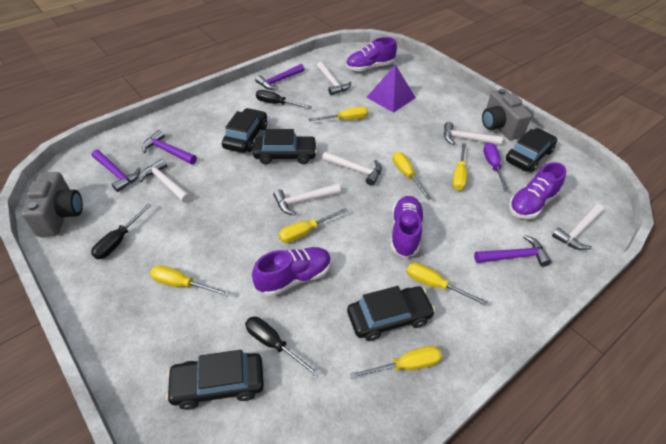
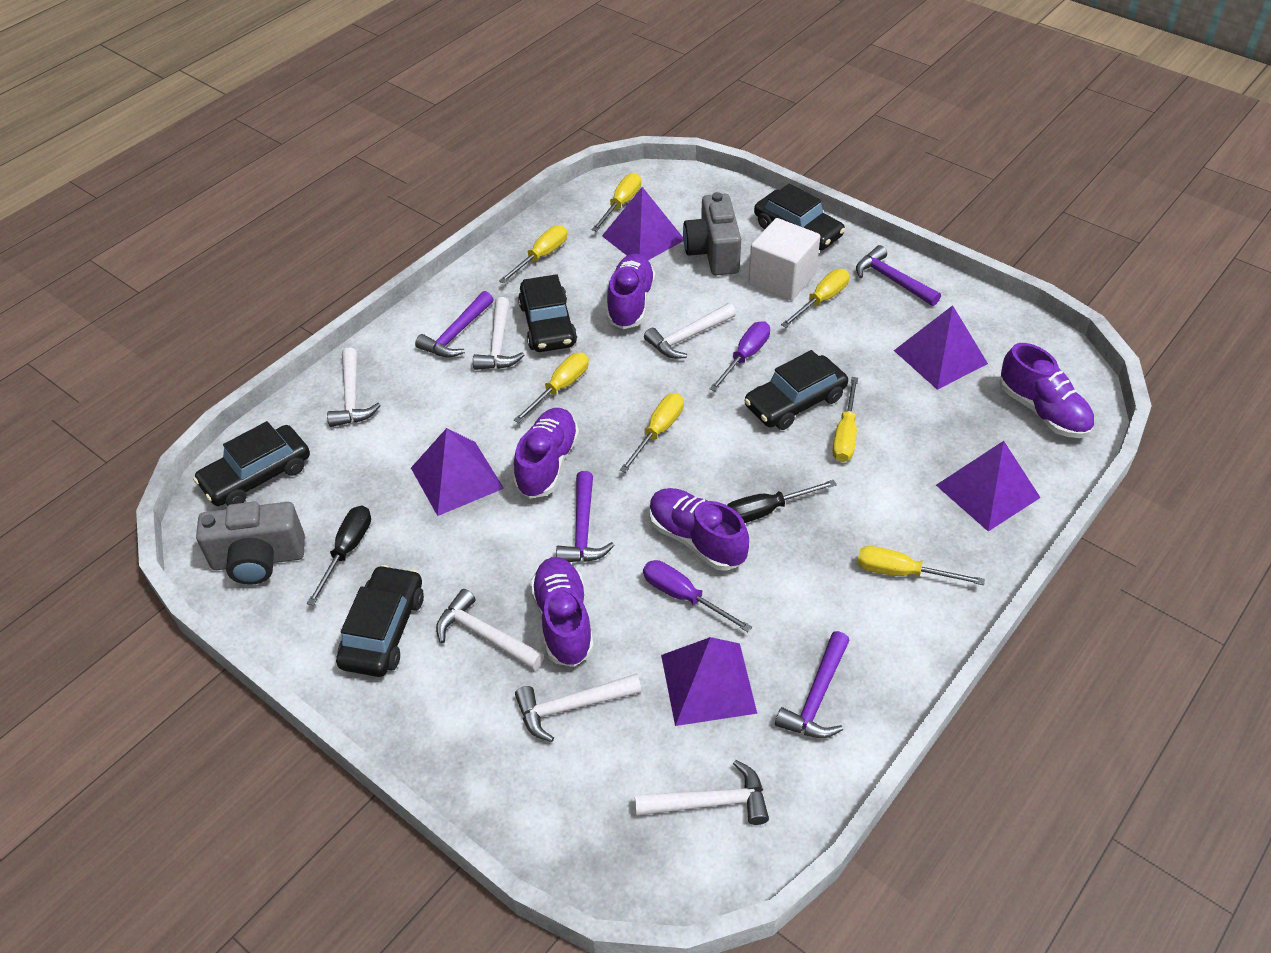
black screwdriver: [91,203,152,259] [245,316,320,377] [256,90,312,109] = 3 -> [307,506,371,606] [727,480,837,523] = 2
purple pyramid: [366,64,416,113] = 1 -> [411,428,504,516] [602,187,683,260] [661,637,757,726] [894,305,988,390] [936,441,1041,531] = 5
purple screwdriver: [483,143,509,192] = 1 -> [643,560,752,632] [709,321,770,391] = 2
purple shoe: [252,247,331,296] [346,37,397,71] [391,196,424,258] [509,162,566,219] = 4 -> [513,408,579,499] [530,557,594,667] [607,254,656,329] [649,488,749,571] [999,343,1094,438] = 5
white cube: none = 0 -> [749,218,820,301] = 1

